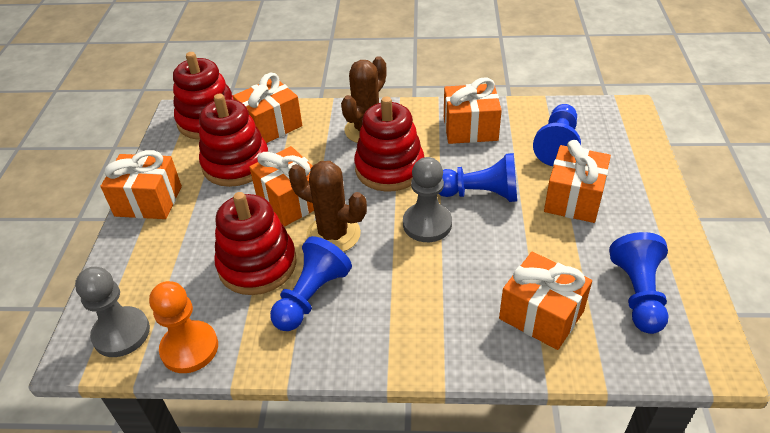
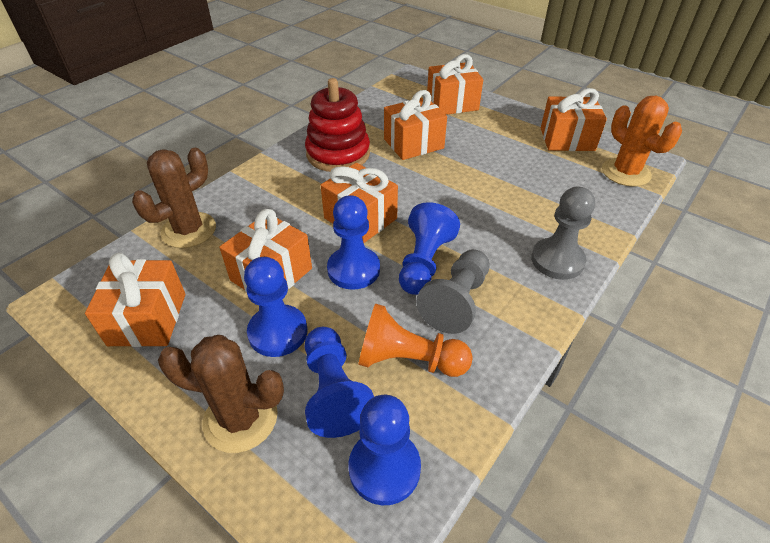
blue pawn: [270,236,352,331] [439,153,517,202] [533,104,581,166] [609,232,669,334] = 4 -> [244,257,308,357] [304,327,374,438] [327,195,380,290] [349,395,421,505] [399,202,460,295] = 5
orange cactus: none = 0 -> [602,96,682,187] = 1
red stacking toy: [173,52,233,140] [199,93,268,187] [214,192,297,295] [354,97,424,192] = 4 -> [305,78,370,172] = 1

